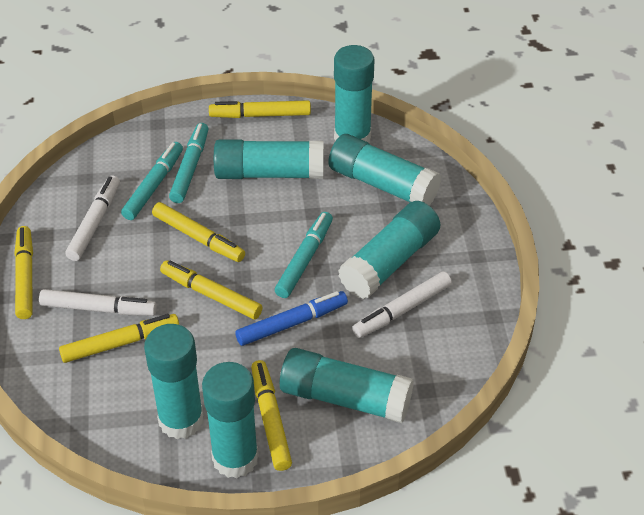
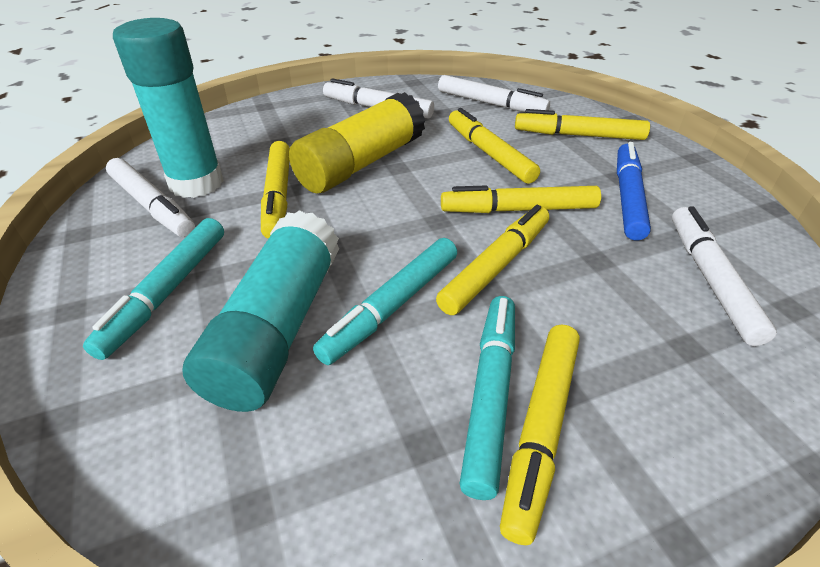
turquoise glue stick: [144,324,204,439] [202,362,259,478] [214,139,324,179] [280,348,414,423] [329,134,441,206] [334,45,375,143] [338,201,440,299] = 7 -> [113,18,224,198] [182,210,339,412] = 2
white marker: [39,289,157,316] [65,175,120,261] [352,271,452,338] = 3 -> [106,158,195,237] [323,79,434,118] [438,75,550,112] [672,206,777,346] = 4
yellow glue stick: none = 0 -> [289,92,426,193] = 1

